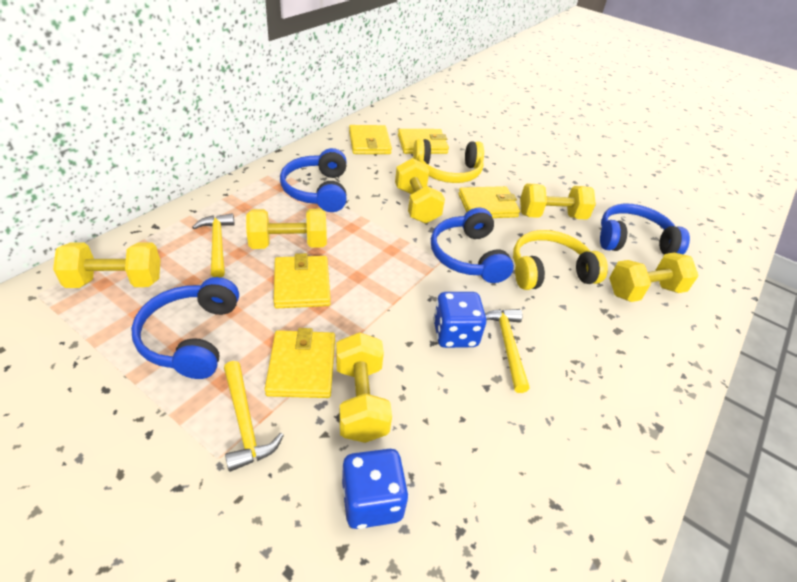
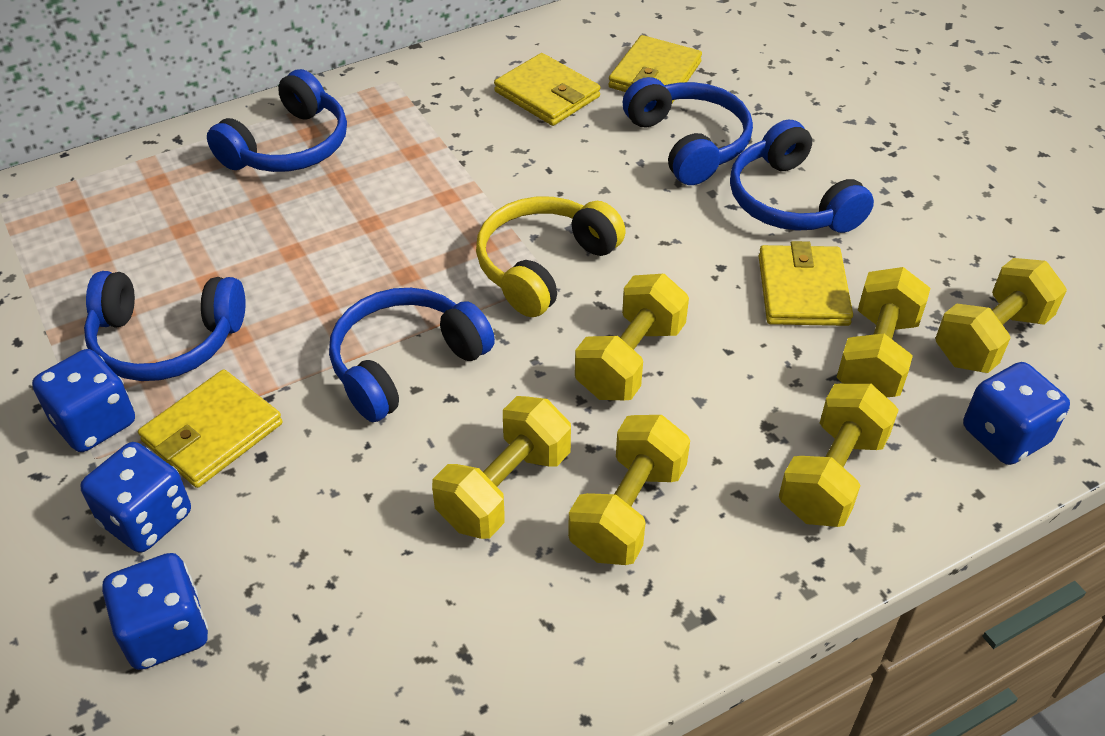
blue dice: [342,449,409,529] [433,292,486,348] = 2 -> [32,349,135,452] [80,442,191,553] [102,553,208,670] [963,362,1070,465] = 4
blue headphones: [131,277,239,379] [280,148,347,212] [431,208,514,283] [600,204,690,255] = 4 -> [84,271,246,381] [207,69,347,172] [329,288,495,422] [623,77,753,185] [730,119,874,233] = 5
yellow hammer: [192,214,235,277] [224,361,284,472] [485,309,530,393] = 3 -> none = 0
yellow headphones: [413,139,484,183] [513,230,608,290] = 2 -> [476,196,626,317] = 1
yellow wallet: [265,328,335,398] [274,253,331,308] [349,125,392,154] [398,129,449,154] [458,186,520,218] = 5 -> [138,369,283,488] [494,53,601,126] [608,35,702,103] [759,241,853,326] = 4

